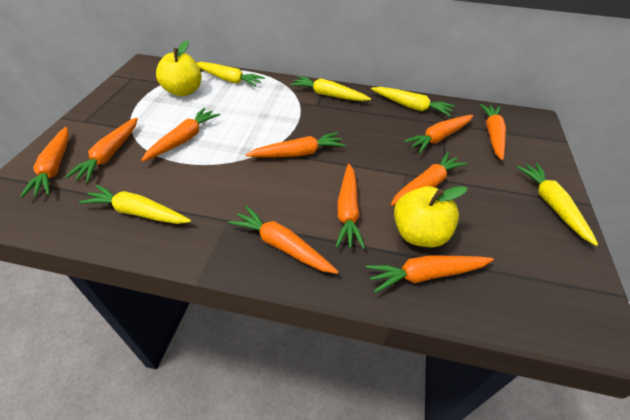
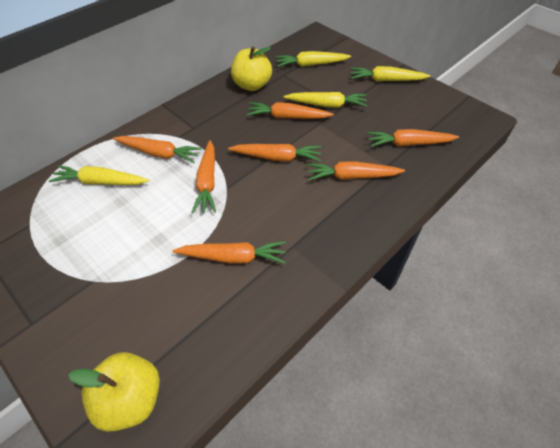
orange carrot: [20,127,69,198] [65,117,138,182] [141,108,220,162] [228,205,338,274] [246,132,345,157] [336,164,365,249] [366,255,494,293] [391,152,467,206] [404,115,473,153] [480,104,506,160] = 10 -> [113,136,202,163] [172,241,286,263] [191,140,216,213] [228,144,321,162] [247,102,334,119] [307,161,405,181] [367,129,459,147] = 7
yellow carrot: [79,184,191,224] [197,62,265,87] [290,76,371,101] [371,87,455,116] [516,163,598,246] = 5 -> [49,165,149,185] [275,51,351,67] [283,92,368,108] [351,66,430,81] = 4

